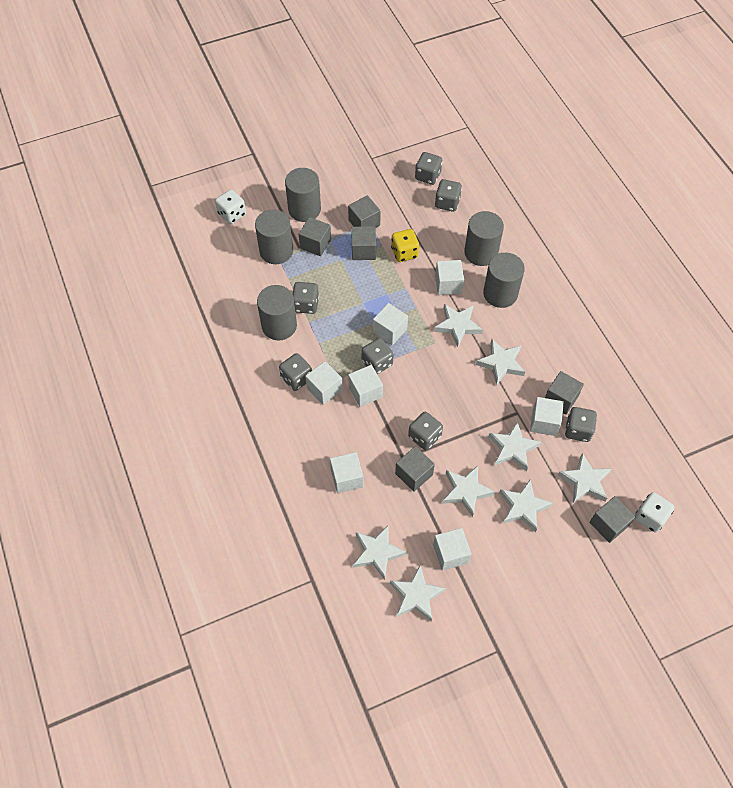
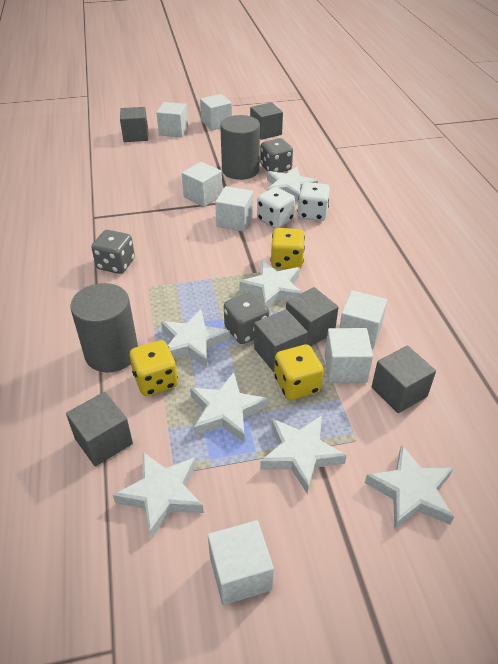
grey cylinder: [255,209,293,264] [257,285,297,340] [285,168,321,222] [464,211,504,266] [483,253,525,308] = 5 -> [70,283,138,372] [220,115,260,180] = 2
grey dice: [279,353,312,391] [293,282,319,314] [361,338,393,374] [408,412,443,450] [415,152,442,185] [435,179,462,212] [565,407,597,442] = 7 -> [92,230,135,274] [224,292,269,344] [260,138,293,173] = 3
white star: [353,524,407,580] [390,566,446,621] [434,304,483,347] [442,465,495,517] [476,339,525,385] [489,421,541,471] [499,479,553,532] [558,453,611,503] = 8 -> [113,452,204,539] [161,309,230,368] [190,372,268,442] [239,261,302,308] [260,416,347,494] [267,167,318,202] [365,445,454,530] = 7
yellow dice: [391,229,419,262] = 1 -> [129,340,178,396] [270,228,305,269] [274,344,324,400] = 3

